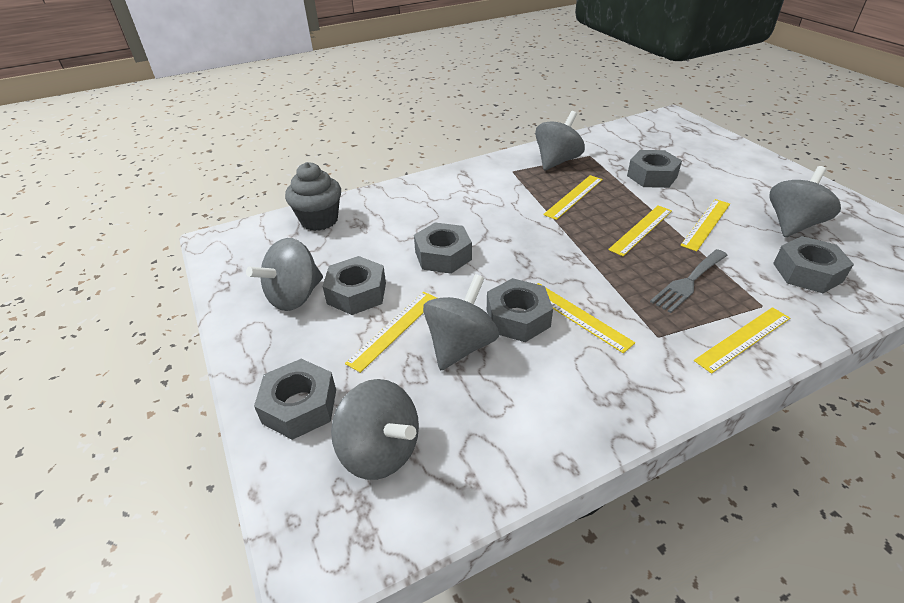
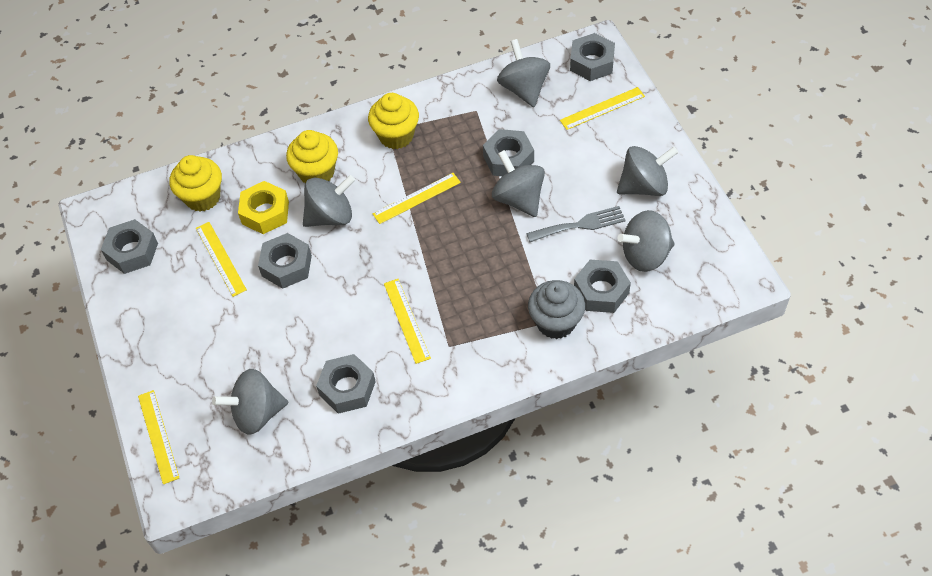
grey spinning top: [246,238,323,311] [331,379,419,480] [423,274,499,371] [535,111,585,170] [770,166,841,237] = 5 -> [212,369,289,435] [303,175,355,227] [492,150,545,217] [497,39,550,107] [617,146,678,196] [617,210,675,272] = 6
yellow cupcake: none = 0 -> [170,155,222,212] [286,130,338,183] [368,93,419,149] = 3
yellow nut: none = 0 -> [238,181,289,234] = 1
yellow ruler: [345,292,437,373] [538,283,635,353] [543,175,603,220] [608,205,672,256] [680,199,730,251] [694,307,790,374] = 6 -> [138,390,179,484] [196,222,247,297] [373,173,461,224] [384,279,431,364] [560,87,645,130] = 5

